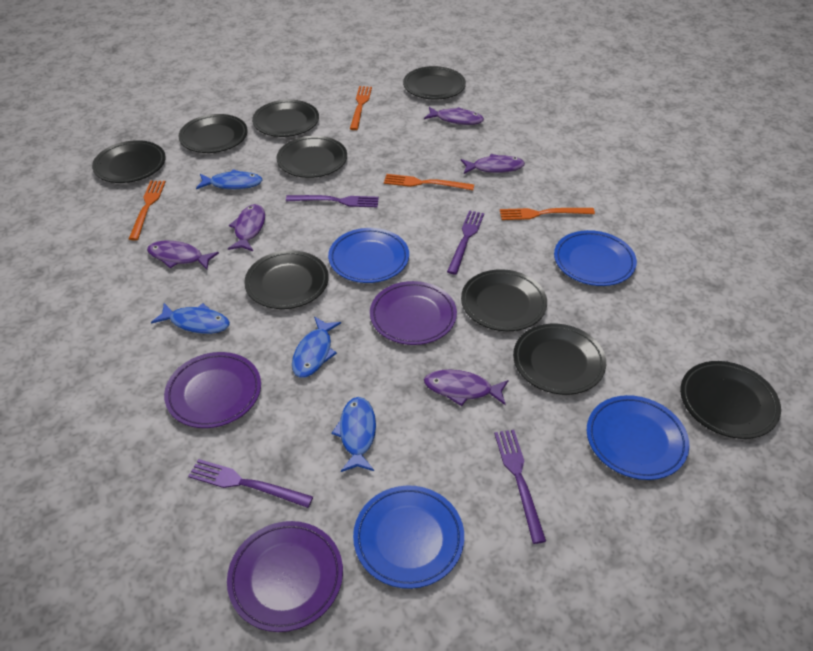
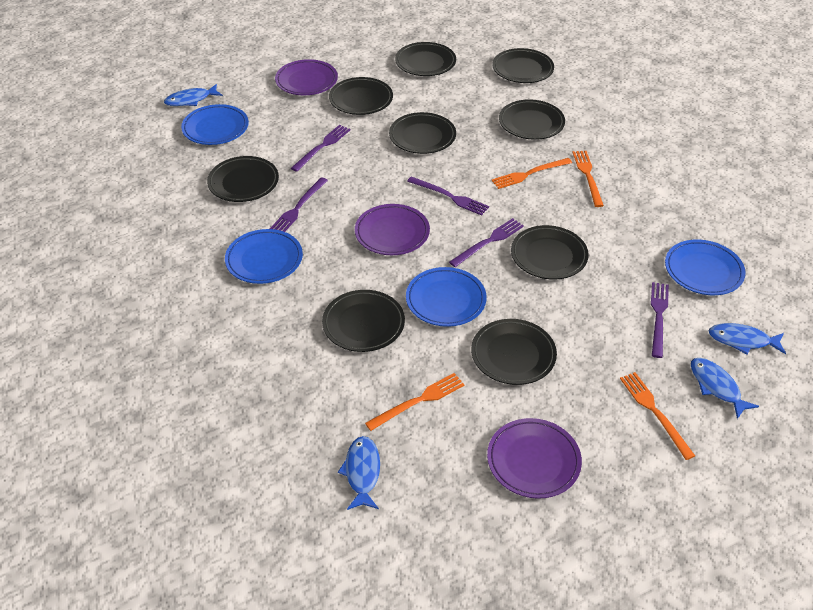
purple fish: [147,241,219,270] [228,204,265,251] [424,107,484,125] [424,370,509,406] [461,154,525,174] = 5 -> none = 0
purple fork: [188,459,313,508] [286,195,379,207] [447,210,484,275] [494,430,546,544] = 4 -> [270,177,328,232] [291,125,350,172] [407,176,489,216] [449,218,524,267] [651,282,669,358] = 5

